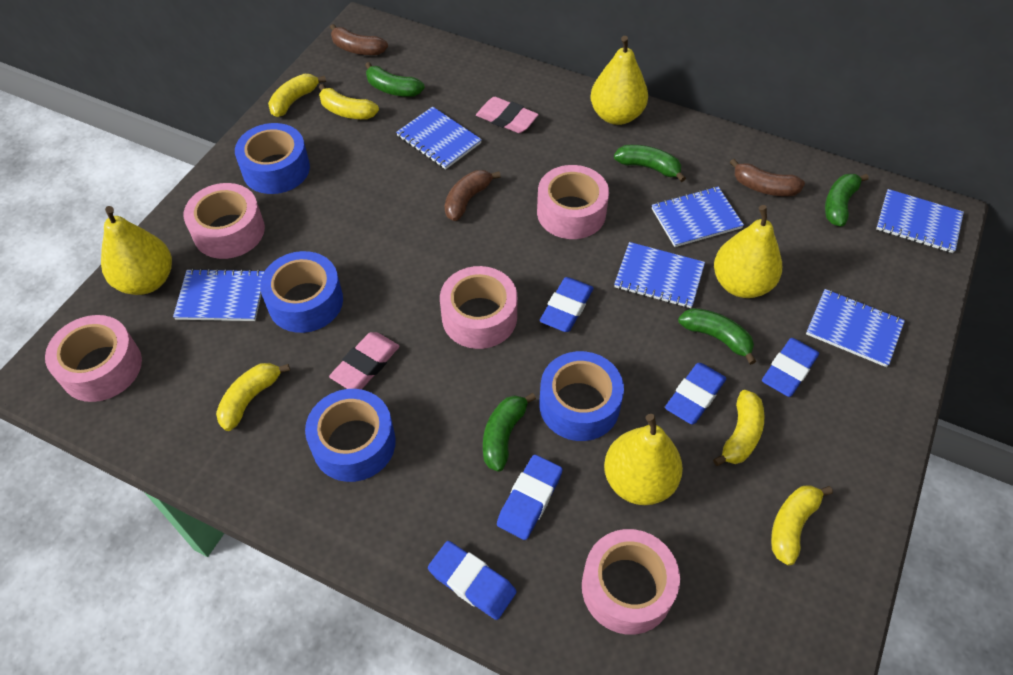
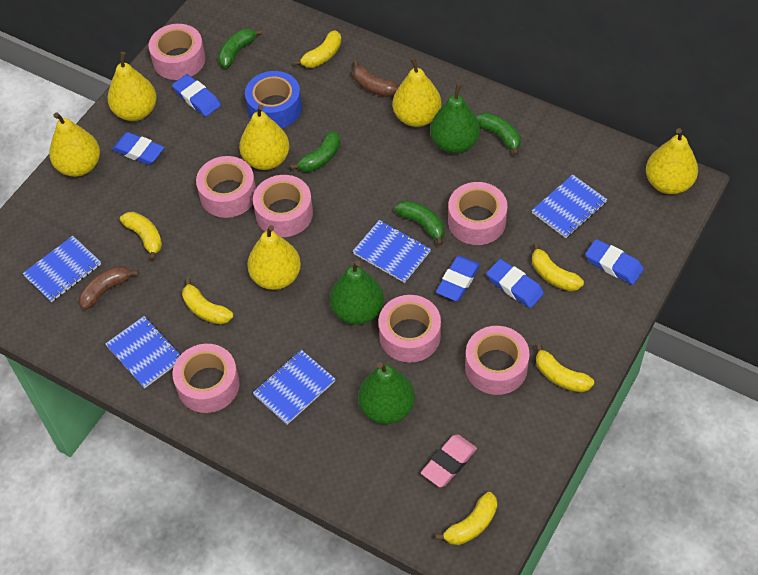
blue notebook: [173,268,264,321] [396,107,482,169] [614,242,705,308] [652,187,744,247] [806,289,905,367] [876,189,964,253] = 6 -> [22,236,101,302] [105,316,181,388] [253,350,335,425] [353,220,431,283] [532,175,607,238] = 5
blue tape: [235,123,310,194] [260,251,343,333] [305,389,396,482] [539,351,624,441] = 4 -> [245,71,302,128] = 1
brown banana: [330,24,388,55] [445,170,501,221] [730,159,805,196] = 3 -> [79,266,138,310] [352,60,399,97] = 2
green banana: [365,62,425,97] [483,393,536,472] [614,145,686,182] [678,308,756,365] [825,174,868,227] = 5 -> [218,29,262,68] [291,131,340,172] [395,200,444,246] [476,112,521,156] = 4
green pear: none = 0 -> [330,260,384,325] [358,362,415,424] [430,83,480,154] = 3
pink eraser: [329,332,399,390] [476,97,539,133] = 2 -> [421,434,477,487] = 1
pink tape: [45,315,142,402] [184,183,265,259] [440,266,518,349] [537,165,609,239] [582,529,680,635] = 5 -> [149,24,205,80] [172,344,240,413] [196,156,256,218] [253,175,313,237] [378,295,441,363] [448,182,507,245] [465,326,530,395] = 7
yellow banana: [216,363,290,431] [268,74,326,117] [319,84,379,119] [713,390,764,466] [771,485,833,565] = 5 -> [120,212,162,260] [182,278,233,324] [294,30,341,68] [435,492,497,545] [532,243,584,291] [536,344,594,392] = 6
yellow pear: [101,206,172,295] [591,36,648,125] [604,414,683,505] [714,205,782,298] = 4 -> [49,112,100,177] [108,52,157,121] [239,105,290,170] [247,225,301,290] [393,57,441,127] [646,128,698,194] = 6

